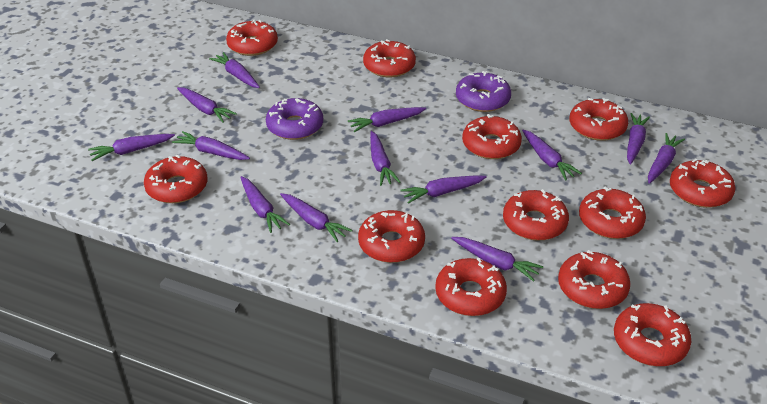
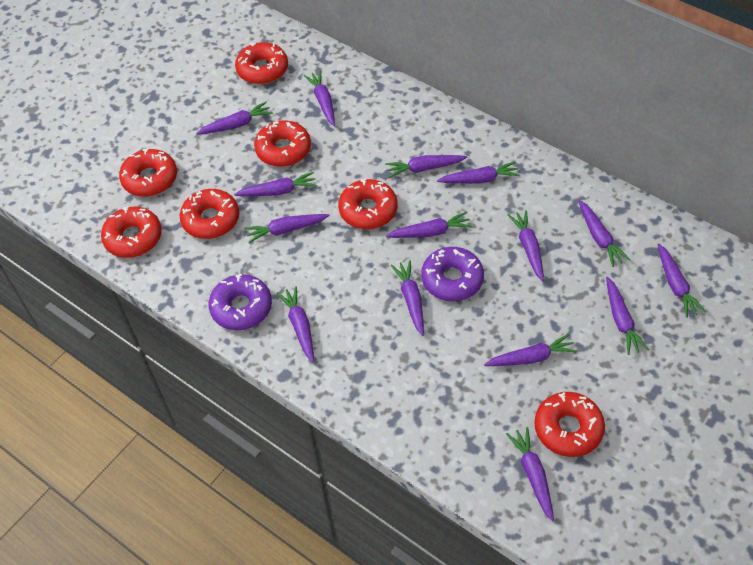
purple carrot: [88,134,175,161] [172,131,250,160] [177,87,237,123] [209,52,260,88] [240,176,290,233] [280,193,353,242] [348,107,426,132] [370,131,401,186] [401,175,487,204] [451,237,543,282] [522,130,582,180] [627,113,650,164] [648,133,685,184] = 13 -> [196,102,273,135] [234,172,317,196] [245,214,329,243] [277,286,314,362] [304,71,335,126] [385,155,467,178] [386,212,472,238] [391,260,424,336] [437,161,520,183] [484,334,577,366] [506,427,554,522] [508,210,544,281] [578,200,631,267] [606,277,649,355] [657,243,706,318] = 15
red donut: [144,155,207,203] [226,20,278,56] [358,210,425,263] [363,39,416,77] [435,257,507,316] [462,114,522,159] [503,189,569,240] [558,250,631,309] [569,98,628,141] [579,187,646,239] [614,303,691,366] [670,159,736,208] = 12 -> [101,206,162,258] [119,148,177,197] [180,189,239,239] [235,42,288,84] [254,120,311,167] [338,178,398,229] [534,392,605,457] = 7

